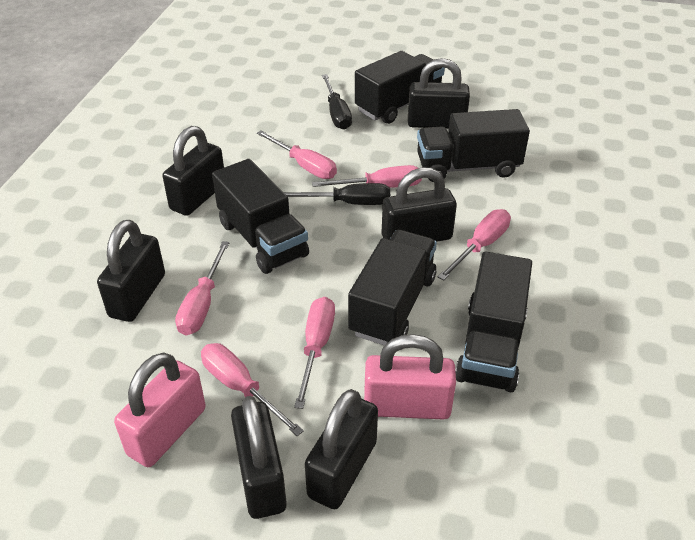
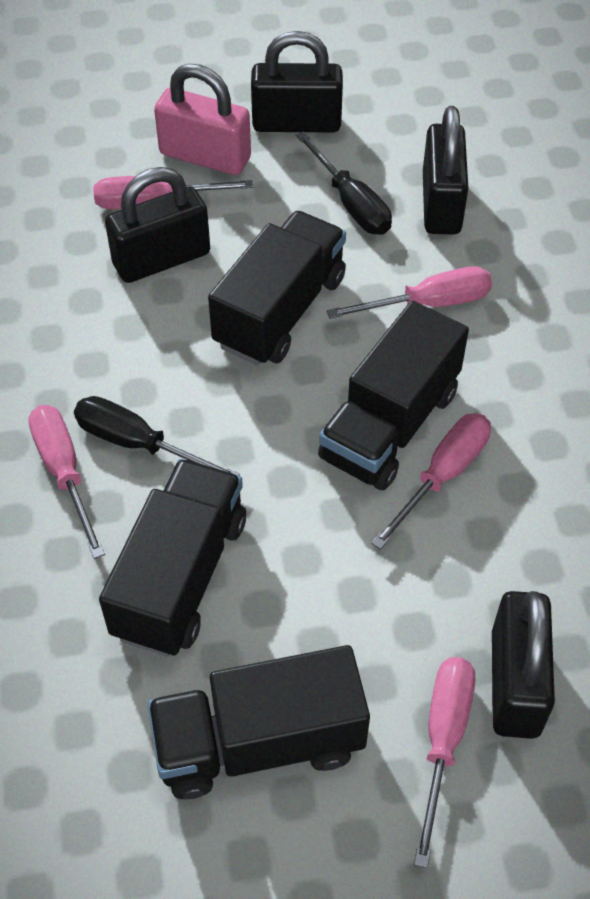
black padlock: [97,220,165,322] [163,126,224,216] [231,396,287,519] [305,389,378,509] [382,168,457,242] [408,58,470,129] = 6 -> [105,167,210,283] [251,31,343,132] [423,106,468,235] [492,591,555,739] = 4
black truck: [212,159,309,274] [348,230,437,346] [355,51,445,124] [417,109,530,182] [455,252,532,392] = 5 -> [99,459,246,657] [147,645,370,799] [208,211,346,366] [318,301,469,491] = 4
pink padlock: [114,352,206,467] [364,334,456,419] = 2 -> [154,64,251,175] = 1
pink screwdriver: [175,241,229,336] [201,343,304,436] [257,131,337,179] [294,297,335,409] [312,165,422,188] [438,209,511,280] = 6 -> [28,405,105,559] [93,176,253,209] [327,266,492,319] [371,413,491,550] [414,657,475,868] = 5

